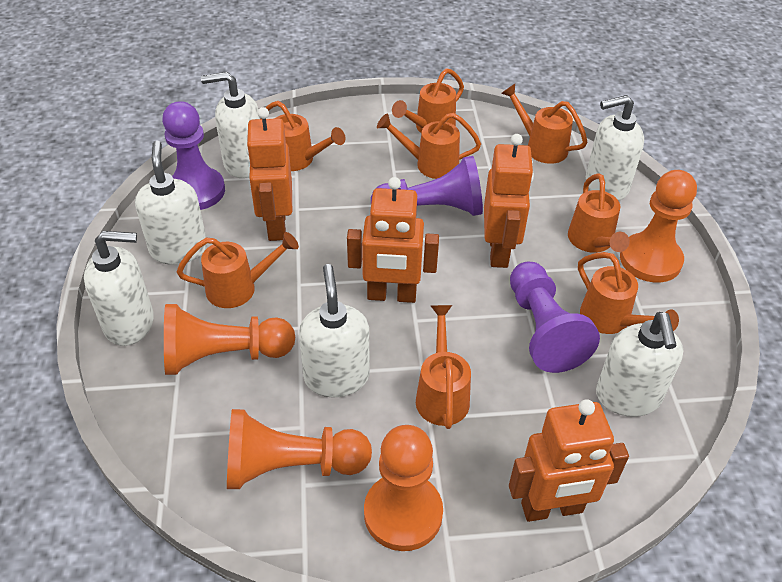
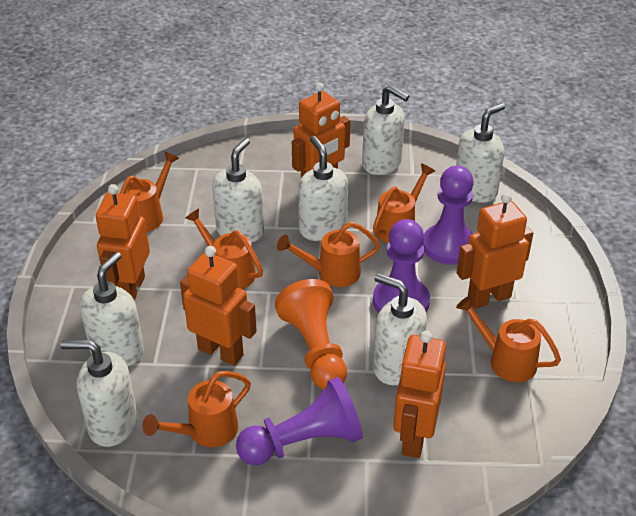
orange pawn: [164,304,295,375] [227,409,372,489] [364,425,443,551] [620,170,697,283] = 4 -> [275,279,347,390] = 1
orange robot: [246,107,292,241] [347,177,439,303] [484,134,534,268] [509,399,629,522] = 4 -> [96,184,150,301] [180,246,257,366] [292,82,350,178] [393,331,446,458] [457,193,533,309] = 5
orange watering can: [177,232,299,308] [260,101,345,171] [377,113,481,179] [392,68,464,133] [416,305,471,429] [501,84,587,164] [568,173,630,253] [578,252,679,334] = 8 -> [120,152,179,232] [143,371,251,447] [185,208,263,289] [277,222,380,287] [373,164,435,243] [456,296,561,382] = 6
white soap dispenser: [84,231,154,346] [135,140,207,265] [201,72,260,178] [299,264,370,397] [586,95,644,201] [596,312,684,417] = 6 -> [61,340,137,447] [80,252,144,367] [212,138,264,243] [298,136,348,241] [362,85,409,175] [373,273,427,385] [456,103,505,203] = 7

